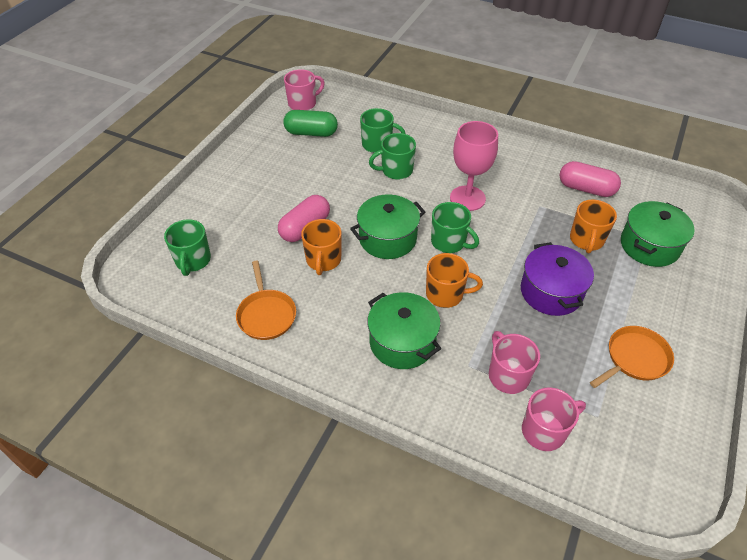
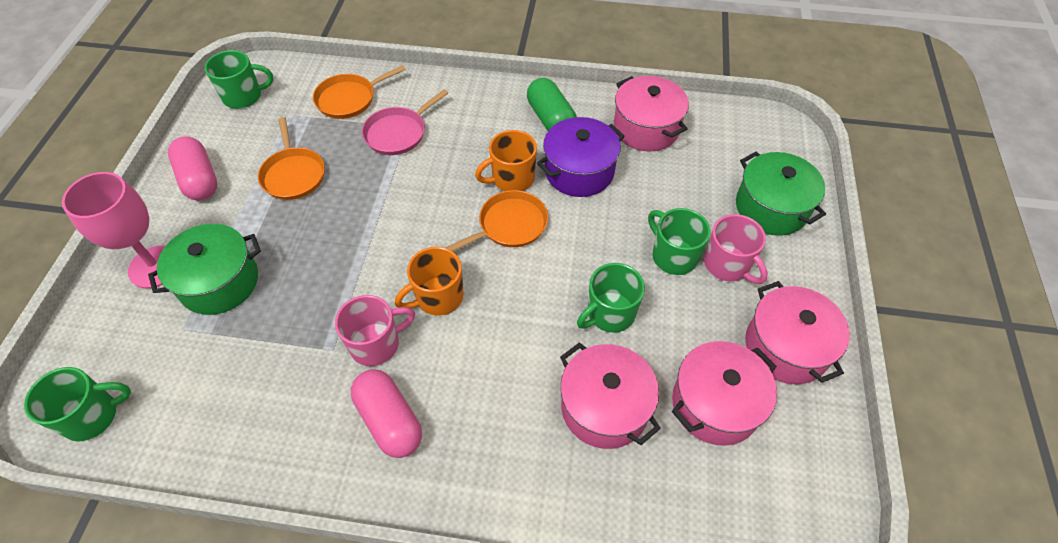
green pot: [350,195,426,259] [367,292,441,369] [621,201,695,267] = 3 -> [148,224,261,315] [736,152,826,236] = 2
orange mug: [301,219,341,275] [426,253,483,308] [570,200,617,253] = 3 -> [395,247,464,316] [475,130,537,191] = 2
orange pan: [236,261,296,340] [590,326,674,388] = 2 -> [258,117,325,200] [313,65,406,119] [445,190,548,251] = 3
pink mug: [284,69,325,110] [489,331,540,394] [522,387,586,451] = 3 -> [335,295,415,366] [704,214,768,284] = 2
pink pan: none = 0 -> [362,89,448,155] = 1
pink pot: none = 0 -> [560,342,661,449] [614,76,689,151] [672,341,777,446] [745,281,850,384] = 4

